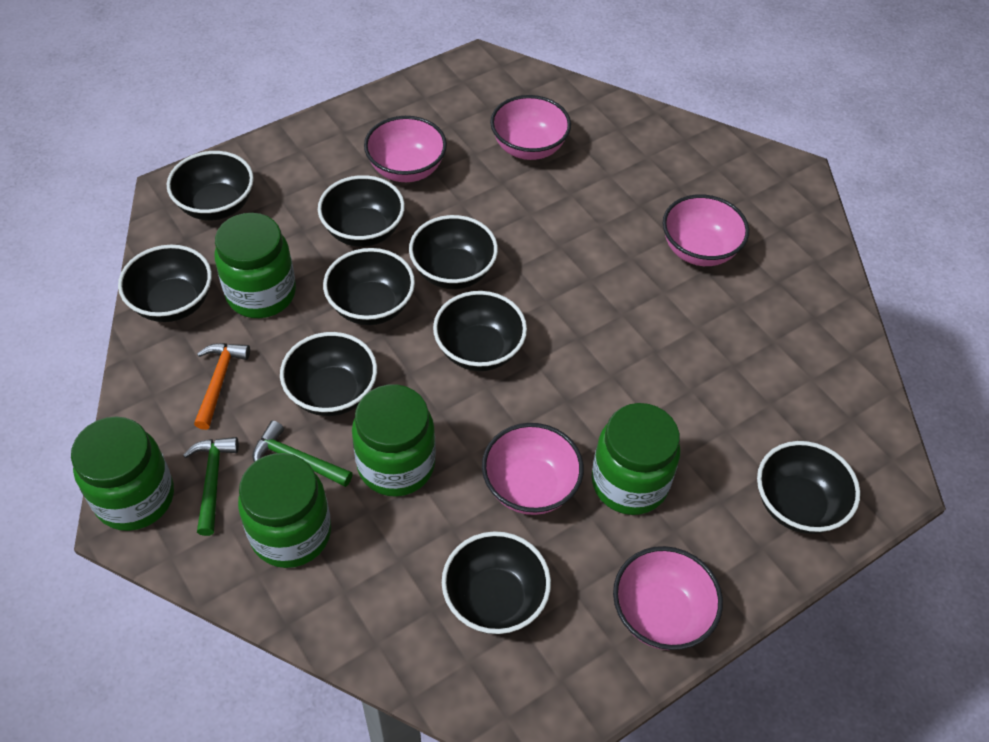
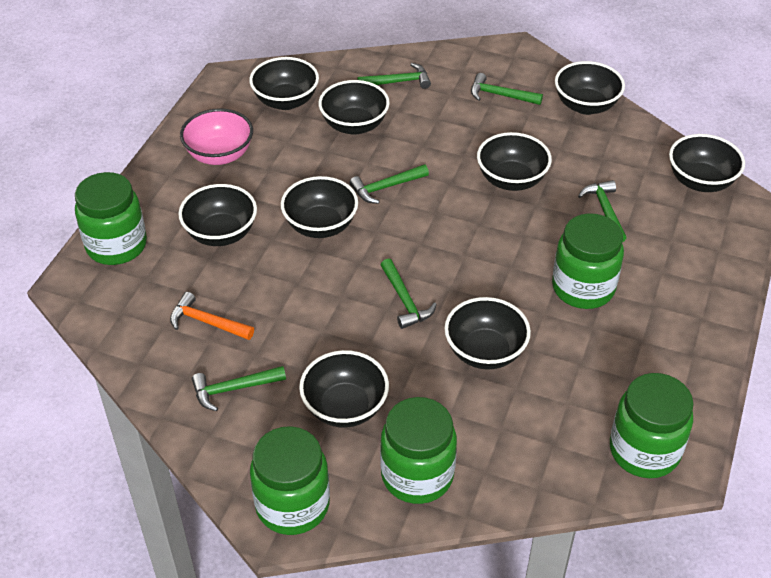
green hammer: [183,437,239,536] [252,421,353,487] = 2 -> [192,366,286,411] [350,164,429,204] [357,63,431,89] [381,259,437,329] [471,73,543,105] [578,180,626,242] = 6
pink bowl: [364,116,447,182] [482,423,584,515] [490,95,571,160] [613,546,723,650] [662,194,749,266] = 5 -> [180,108,253,165] = 1

